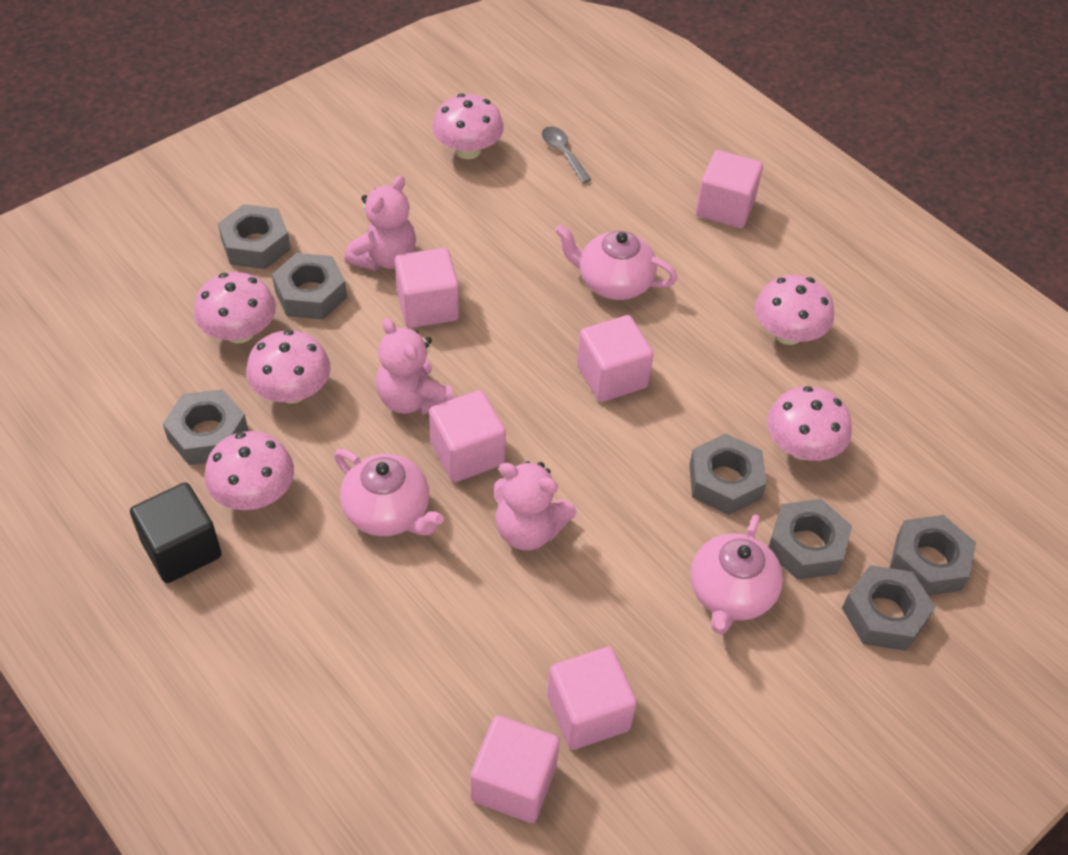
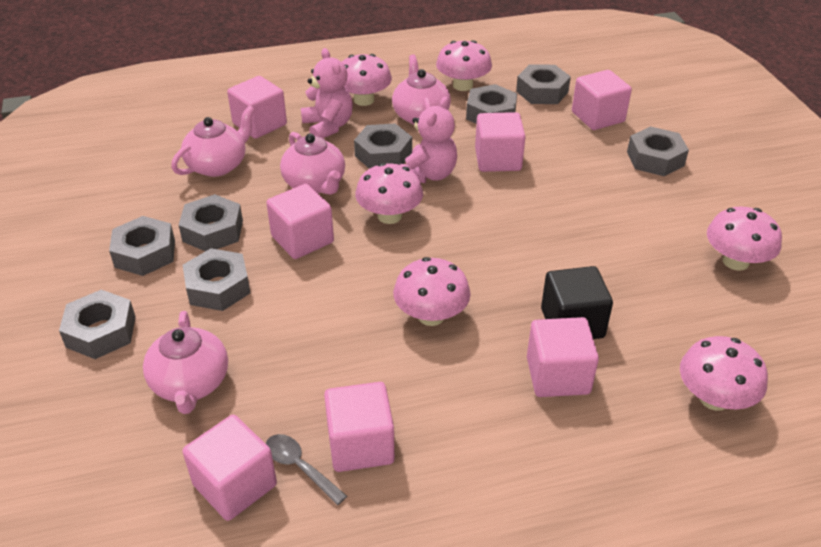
grey nut: [163,389,248,465] [218,204,291,269] [272,253,347,319] [689,434,767,515] [769,499,852,580] [842,565,935,651] [890,515,976,596] = 7 -> [59,290,136,359] [109,216,175,276] [179,194,243,251] [183,248,250,311] [354,123,412,169] [466,84,517,124] [516,64,571,104] [627,126,689,176] = 8
pink cube: [395,248,459,328] [429,390,506,482] [471,715,560,823] [547,647,637,750] [577,315,654,402] [696,150,763,229] = 6 -> [183,415,277,521] [227,76,287,139] [266,184,334,259] [324,382,395,472] [475,112,526,172] [527,317,599,397] [572,70,632,130] = 7
pink teapot: [334,449,444,536] [555,224,677,300] [691,515,783,634] = 3 -> [143,311,228,414] [171,105,255,177] [280,132,345,195] [392,54,451,125] = 4
pink teddy bear: [345,175,416,271] [376,318,454,415] [494,461,576,550] = 3 -> [301,48,353,138] [400,96,457,183] = 2

